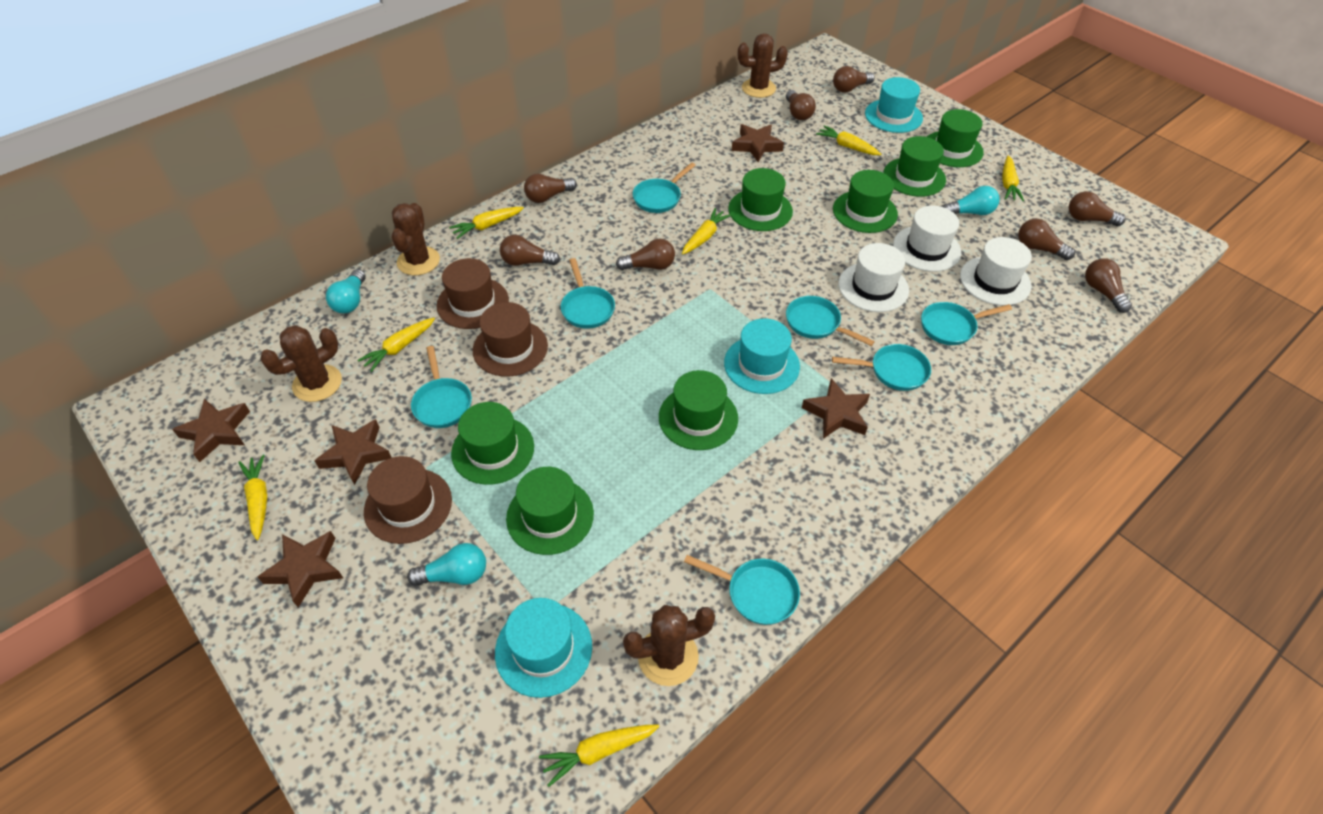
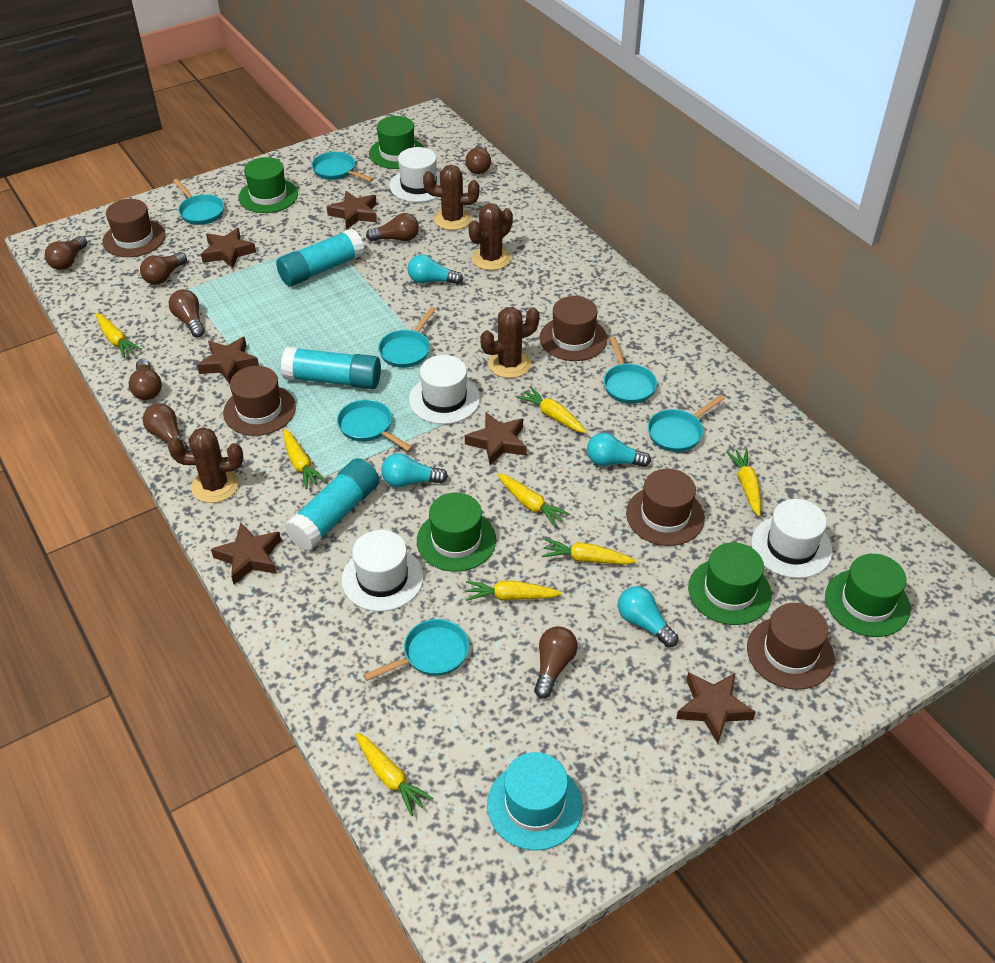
brown hat: [364,456,452,544] [437,258,509,329] [472,302,548,377] = 3 -> [102,199,165,257] [223,366,296,436] [540,296,607,361] [626,469,705,546] [747,603,834,690] = 5
brown star: [172,399,250,462] [258,531,343,607] [315,419,392,485] [732,124,784,162] [802,378,870,439] = 5 -> [197,337,259,384] [201,228,256,268] [211,523,281,584] [327,191,377,230] [465,413,527,466] [676,672,756,744] = 6
green hat: [451,402,534,485] [506,467,594,555] [659,370,738,450] [728,168,793,231] [833,170,898,233] [883,136,946,197] [927,109,984,167] = 7 -> [238,157,298,213] [369,116,425,169] [417,493,496,572] [688,543,772,625] [825,554,911,637] = 5
turquoise glue stick: none = 0 -> [276,228,364,286] [281,347,381,389] [285,458,379,551] = 3
turquoise hat: [495,598,592,698] [724,318,800,394] [865,77,923,133] = 3 -> [487,752,583,851] = 1
turquoise light bulb: [326,269,365,313] [407,543,486,586] [943,186,1000,215] = 3 -> [381,453,448,487] [408,254,463,284] [587,433,651,467] [618,586,679,647] = 4
white hat: [838,243,909,312] [893,206,961,272] [960,237,1032,306] = 3 -> [341,530,424,612] [389,147,440,202] [409,355,480,424] [751,499,833,578] = 4
yellow carrot: [238,455,267,540] [358,318,435,372] [449,207,524,239] [539,724,659,787] [682,208,731,255] [816,125,881,155] [1002,155,1024,201] = 7 -> [96,313,142,358] [283,429,327,489] [355,733,433,816] [465,581,562,601] [497,473,570,527] [517,386,587,433] [542,539,636,565] [726,449,761,516] = 8

